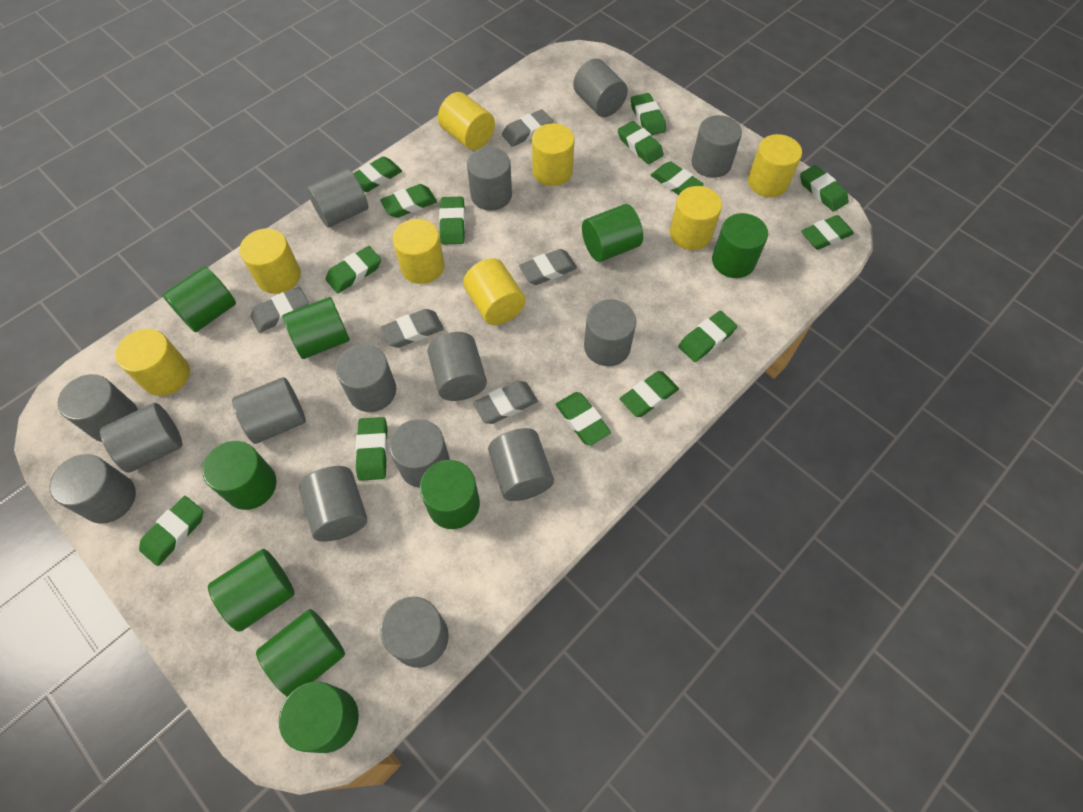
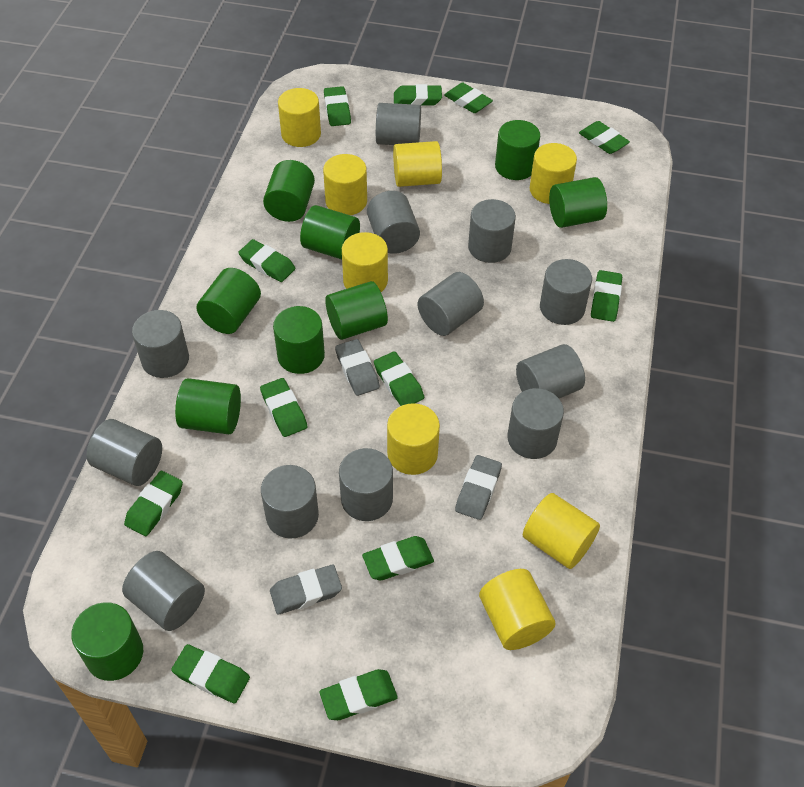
green eraser: [139,496,203,566] [326,246,381,293] [353,157,402,192] [355,417,388,481] [380,184,437,218] [439,197,465,245] [555,392,611,446] [618,121,664,164] [620,371,679,417] [631,93,666,135] [651,162,704,195] [678,311,737,362] [800,165,849,212] [801,215,854,250] = 14 -> [124,471,183,536] [171,644,250,703] [238,239,295,282] [260,378,307,437] [319,669,398,720] [324,86,351,126] [362,536,434,580] [374,351,424,406] [394,84,442,106] [444,83,493,113] [579,121,630,154] [591,270,622,322] = 12
grey cylinder: [50,454,136,524] [58,374,138,442] [100,403,182,473] [232,377,306,444] [299,466,367,542] [307,169,368,228] [336,345,396,412] [380,597,449,668] [389,419,450,488] [427,332,487,401] [467,147,512,211] [488,428,554,501] [573,59,628,117] [584,300,636,366] [692,115,742,178] = 15 -> [86,419,162,486] [122,551,205,631] [132,310,189,378] [261,465,319,539] [339,448,393,521] [367,191,420,254] [376,103,421,145] [418,272,484,336] [468,199,516,263] [507,388,564,459] [516,344,585,398] [540,259,592,325] = 12
grey eraser: [251,287,309,333] [381,309,444,348] [473,381,538,424] [502,109,553,147] [519,249,577,285] = 5 -> [270,565,342,614] [335,339,380,396] [455,455,502,520] = 3

